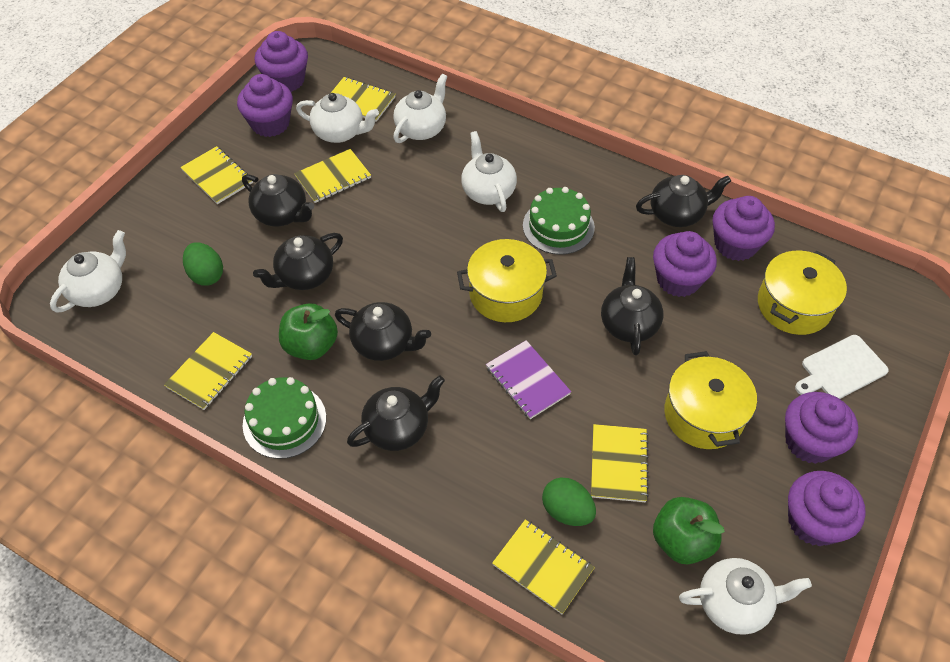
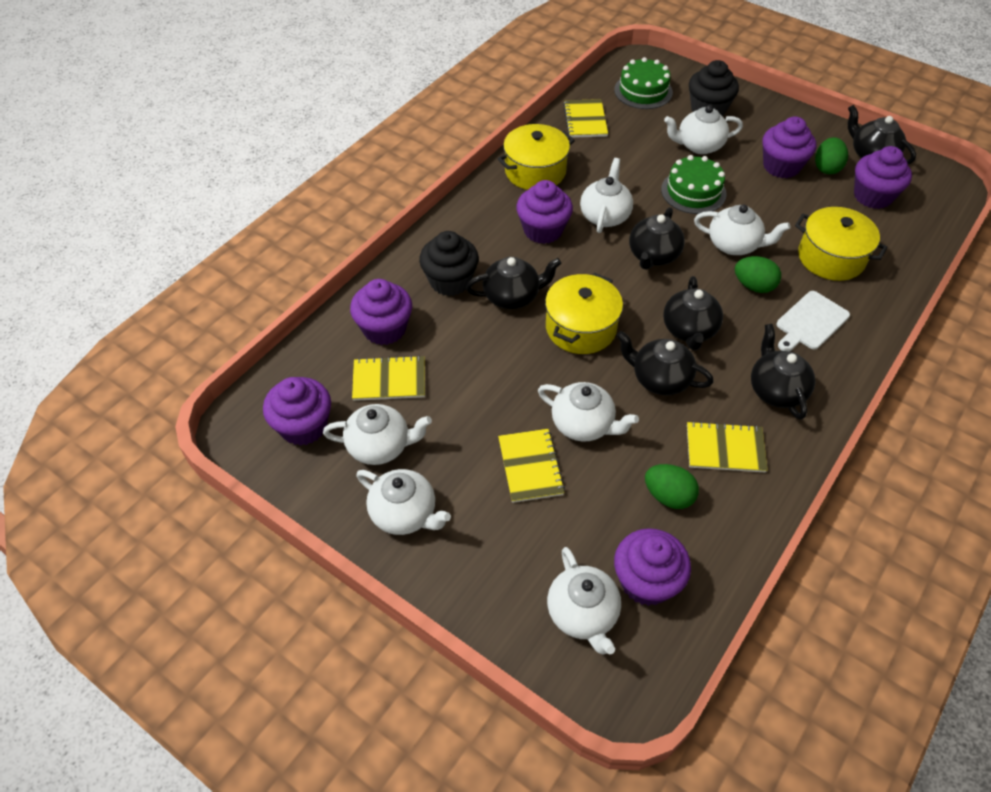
black cupcake: none = 0 -> [419,231,479,296] [689,60,739,117] = 2
green apple: [279,303,338,360] [653,497,725,564] = 2 -> none = 0
green egg: [183,242,223,286] [542,477,596,526] = 2 -> [645,464,699,509] [735,256,781,293] [815,137,848,174] = 3
purple notebook: [486,340,571,419] = 1 -> none = 0
white teapot: [50,230,126,313] [296,93,379,143] [393,74,447,143] [461,131,517,212] [679,558,812,635] = 5 -> [323,404,432,465] [356,469,451,535] [538,382,639,442] [547,547,621,655] [580,158,633,233] [664,105,743,154] [694,205,790,255] = 7
yellow notebook: [164,332,252,410] [180,146,253,204] [294,149,371,203] [331,77,396,122] [492,519,595,614] [591,424,649,502] = 6 -> [352,355,425,401] [498,429,565,503] [563,99,608,138] [687,421,768,473] = 4

